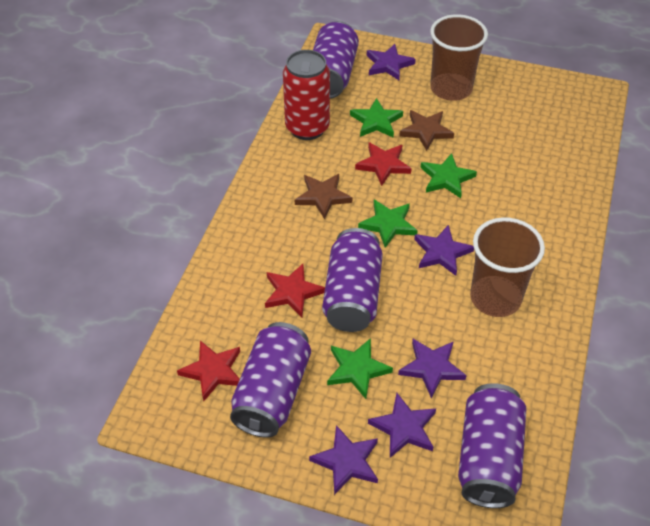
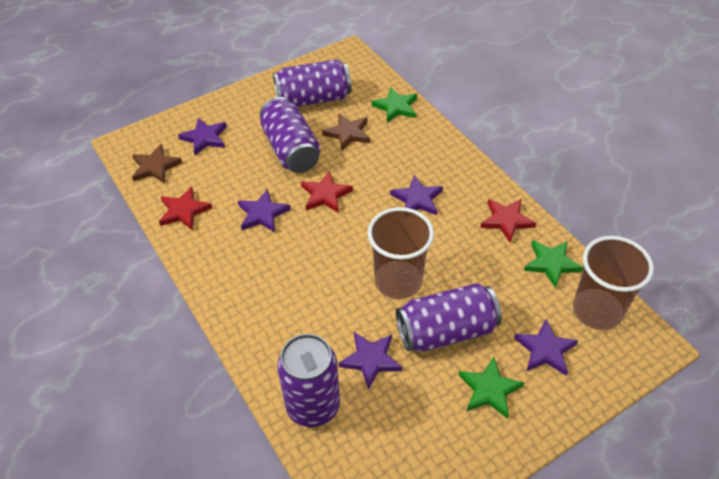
green star: [327,338,393,399] [350,98,403,137] [358,200,418,248] [420,153,477,198] = 4 -> [371,87,417,122] [459,357,524,419] [524,240,583,288] = 3
red can: [283,50,330,140] = 1 -> none = 0

